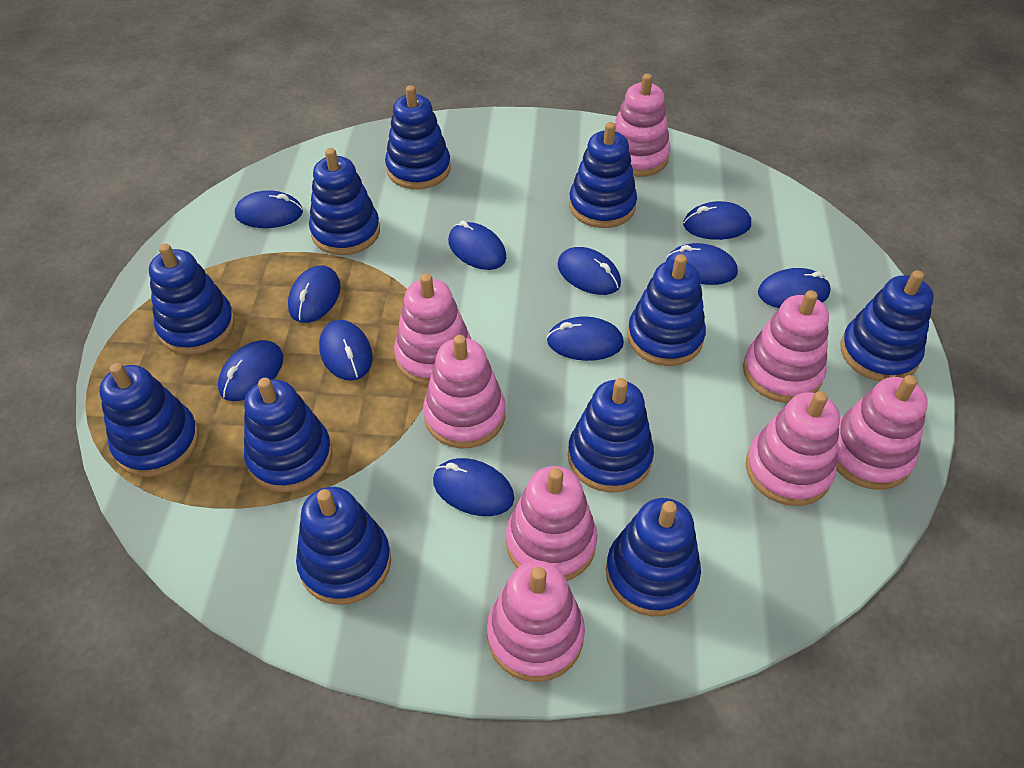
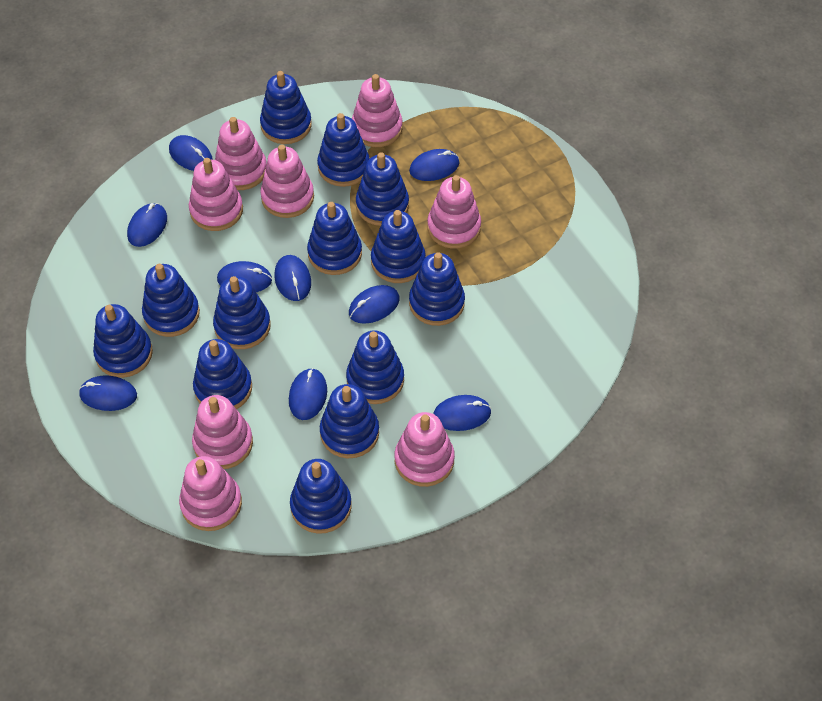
blue mouse: [218,340,283,401] [235,190,303,228] [288,265,341,323] [319,320,373,381] [433,458,514,516] [448,221,506,270] [547,316,624,361] [557,247,621,295] [666,243,738,285] [683,201,751,240] [758,268,831,308] = 11 -> [79,375,137,411] [127,203,167,247] [169,135,213,171] [217,261,272,292] [274,255,311,301] [289,368,327,420] [349,285,400,324] [409,149,459,181] [433,395,491,431] = 9
blue stacking toy: [99,363,199,477] [149,243,235,355] [244,378,332,492] [296,487,391,605] [309,148,380,255] [385,85,451,189] [568,378,654,493] [569,122,637,228] [606,498,701,616] [627,254,706,366] [840,270,934,382] = 11 -> [93,304,153,378] [142,264,200,337] [193,339,252,409] [213,276,271,349] [260,71,312,144] [290,459,352,534] [307,202,362,275] [317,113,369,187] [320,384,379,458] [346,331,404,404] [356,152,409,226] [371,210,426,283] [409,252,465,326] = 13

